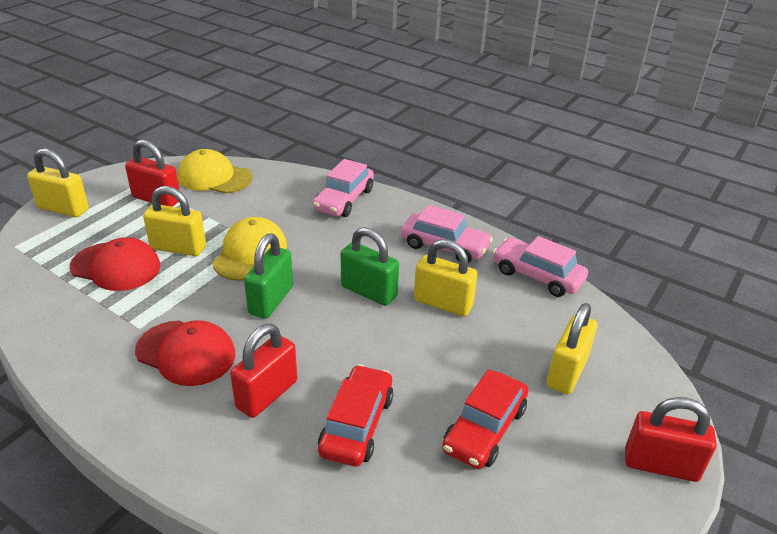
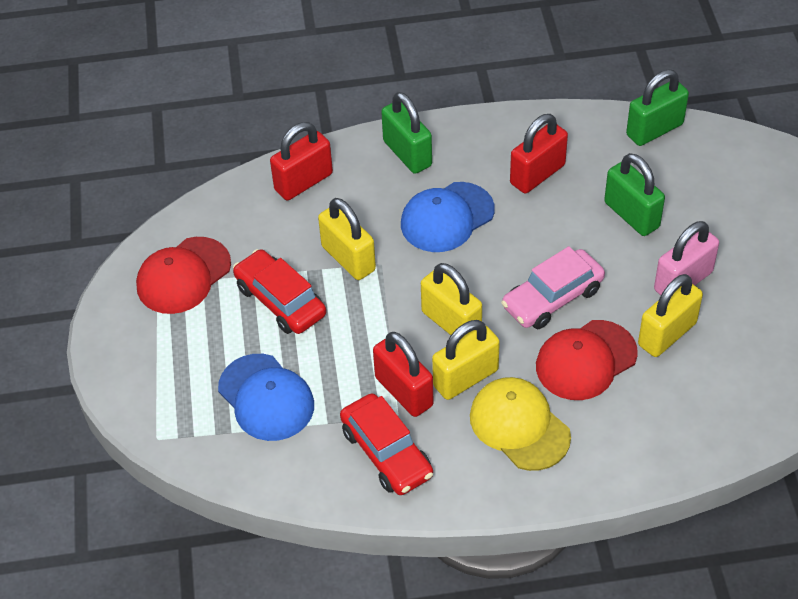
blue cap: none = 0 -> [218,354,314,441] [401,182,495,252] = 2
green padlock: [244,234,293,319] [341,227,399,306] = 2 -> [381,92,432,174] [604,153,665,236] [626,69,689,146] = 3
pink car: [313,159,374,217] [401,205,493,263] [493,236,588,297] = 3 -> [501,246,605,329] = 1
pink padlock: none = 0 -> [654,221,719,295] = 1
yellow cap: [177,149,253,194] [212,217,287,281] = 2 -> [470,377,571,471] = 1

